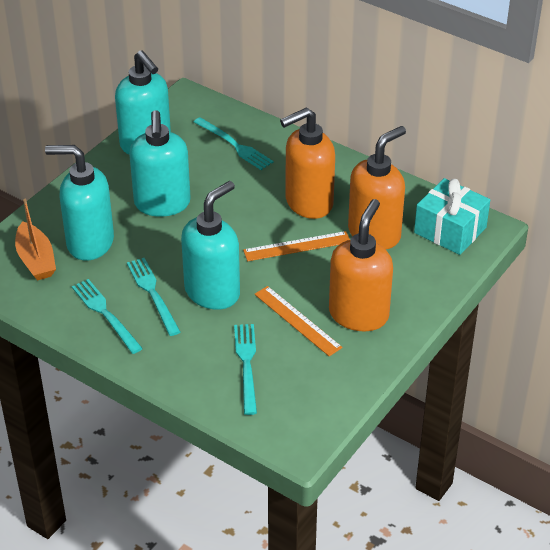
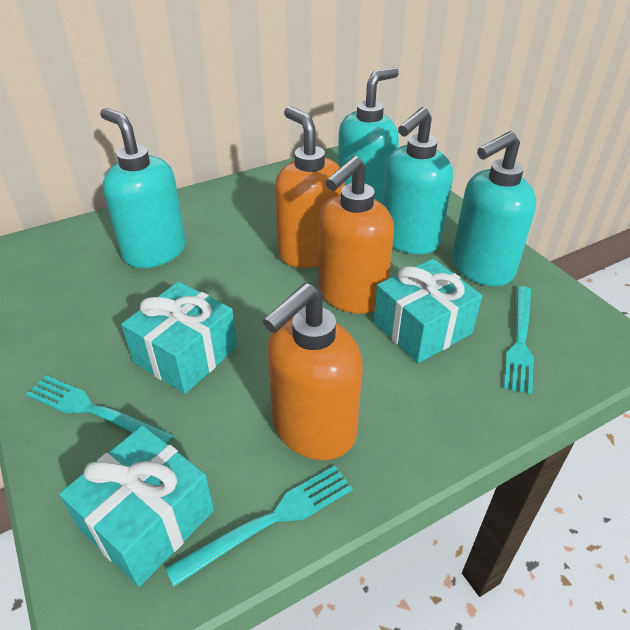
orange boat: [15,199,56,280] = 1 -> none = 0
orange ruler: [243,231,350,261] [254,286,343,356] = 2 -> none = 0
turquoise fork: [72,279,143,354] [127,258,180,336] [194,117,273,170] [234,324,257,415] = 4 -> [26,375,174,445] [165,465,353,587] [504,286,534,394] = 3
turquoise gift: [414,178,490,255] = 1 -> [59,425,214,587] [121,282,237,394] [374,259,482,363] = 3

